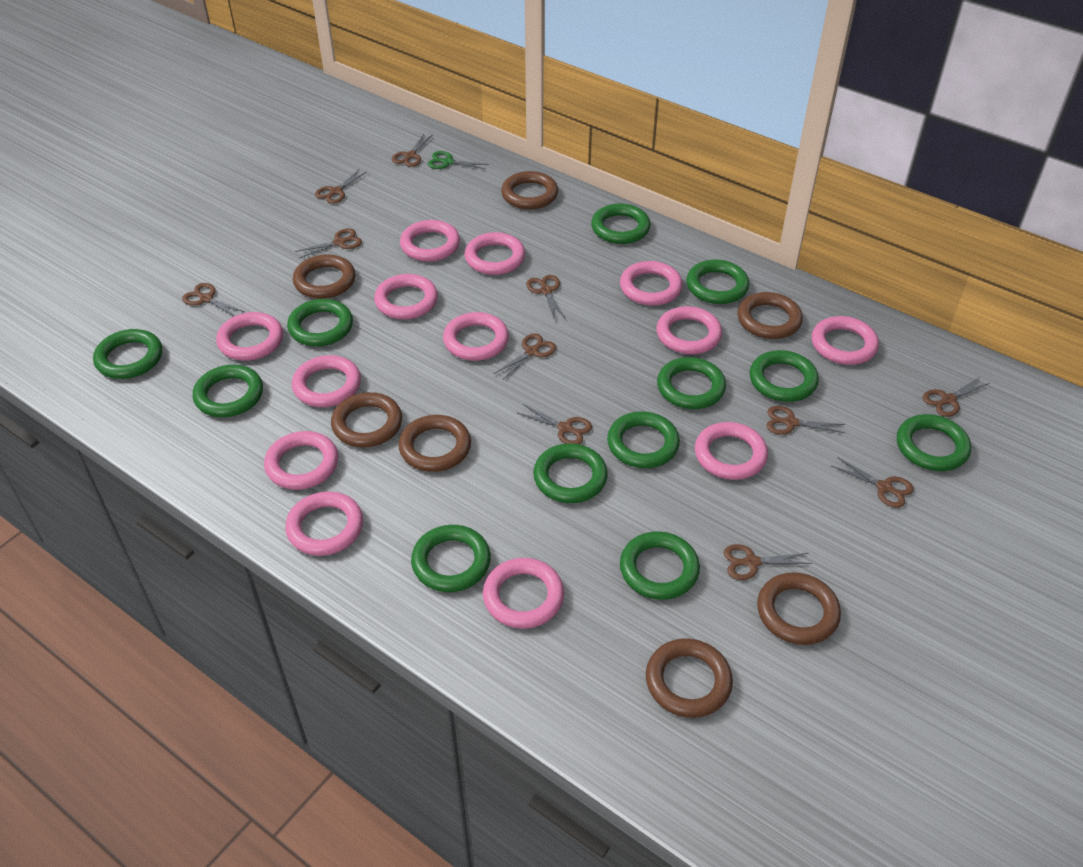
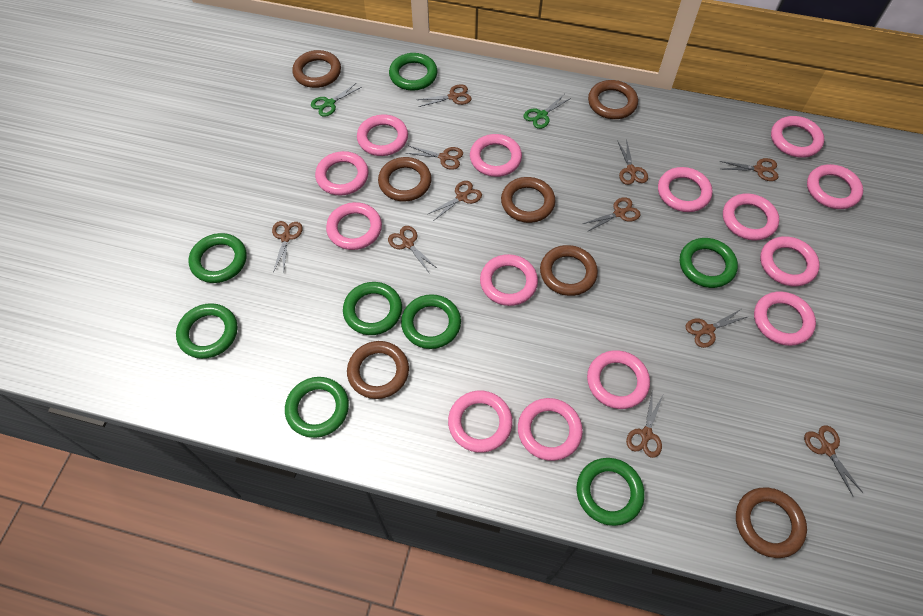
green ring: [93,329,162,379] [193,365,263,417] [287,299,353,346] [411,525,491,592] [533,443,608,503] [591,204,650,244] [607,411,680,468] [620,531,700,600] [657,357,726,409] [686,259,749,304] [750,350,819,402] [897,414,971,471] = 12 -> [176,303,237,359] [189,233,247,283] [285,377,349,438] [343,282,402,335] [389,53,437,91] [401,294,461,349] [577,458,645,526] [680,238,738,288] = 8
green scissors: [428,151,489,169] = 1 -> [311,83,362,117] [524,95,571,129] = 2
pink ring: [216,312,283,361] [264,431,338,490] [285,491,363,556] [292,355,361,407] [374,274,438,319] [400,220,460,262] [443,312,509,361] [465,232,525,275] [483,558,564,629] [620,261,683,306] [657,306,722,354] [695,422,768,480] [812,316,879,365] = 13 -> [315,151,369,196] [326,202,382,250] [357,115,408,156] [448,391,513,453] [470,134,522,177] [480,254,538,306] [518,398,583,461] [587,350,650,409] [658,167,713,212] [723,193,779,241] [754,291,816,346] [760,236,820,286] [771,116,824,158] [807,164,863,209] = 14

